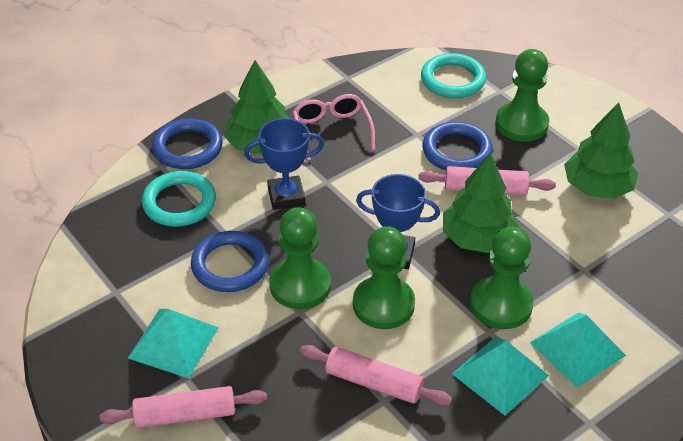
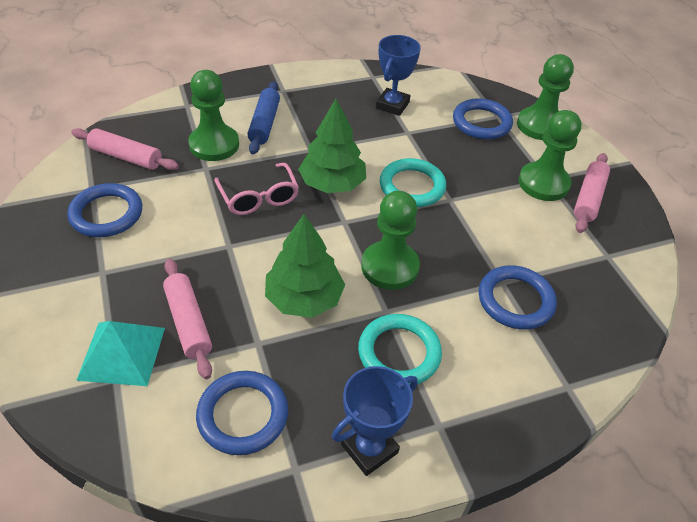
blue ring: [152,118,223,169] [191,231,269,292] [422,121,493,170] = 3 -> [67,183,142,237] [196,371,288,455] [453,98,513,140] [479,265,557,330] = 4
blue rolling pin: none = 0 -> [247,81,280,154] = 1
green tree: [224,60,290,154] [443,154,519,253] [564,102,638,199] = 3 -> [265,214,345,318] [298,99,366,193] = 2
turquoise pyramid: [128,309,218,378] [452,336,549,415] [530,313,626,388] = 3 -> [76,321,165,386] = 1

